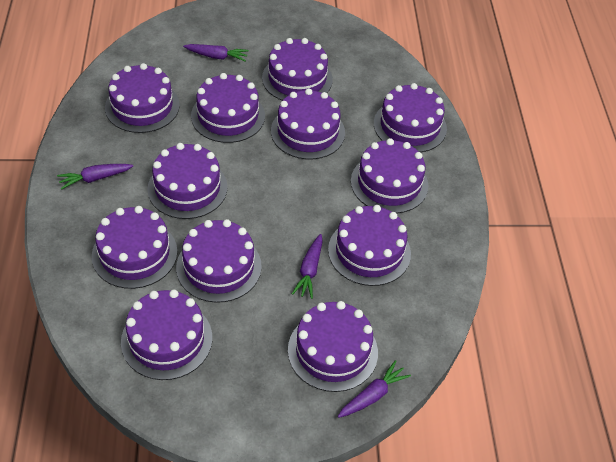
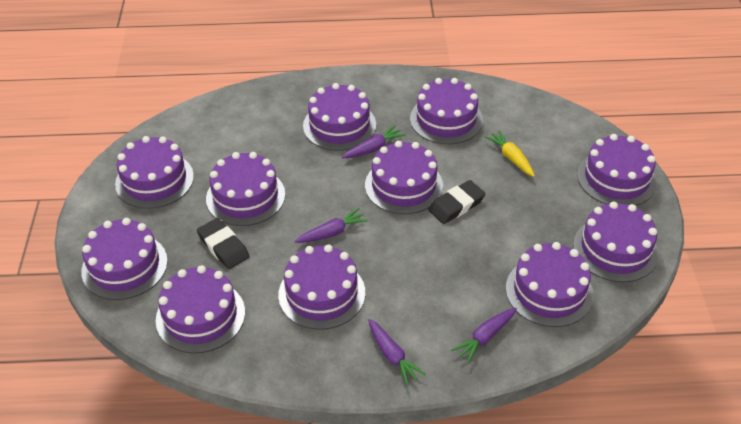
black eraser: none = 0 -> [197,218,250,269] [428,180,485,224] = 2
purple cake: [92,206,177,289] [105,63,180,133] [121,290,212,380] [147,143,228,219] [176,219,262,303] [191,73,265,143] [262,38,333,101] [271,88,345,159] [288,301,378,392] [328,205,411,286] [351,138,428,213] [374,83,447,153] = 12 -> [81,218,168,300] [115,136,194,209] [156,265,245,353] [206,152,285,226] [278,245,365,330] [303,83,376,151] [365,141,443,214] [410,78,483,144] [506,242,594,327] [573,201,659,282] [577,134,657,206] = 11
yellow carrot: none = 0 -> [485,130,535,177] = 1

